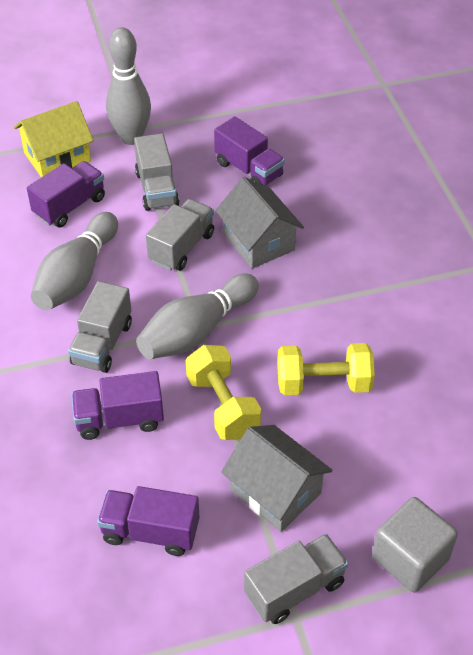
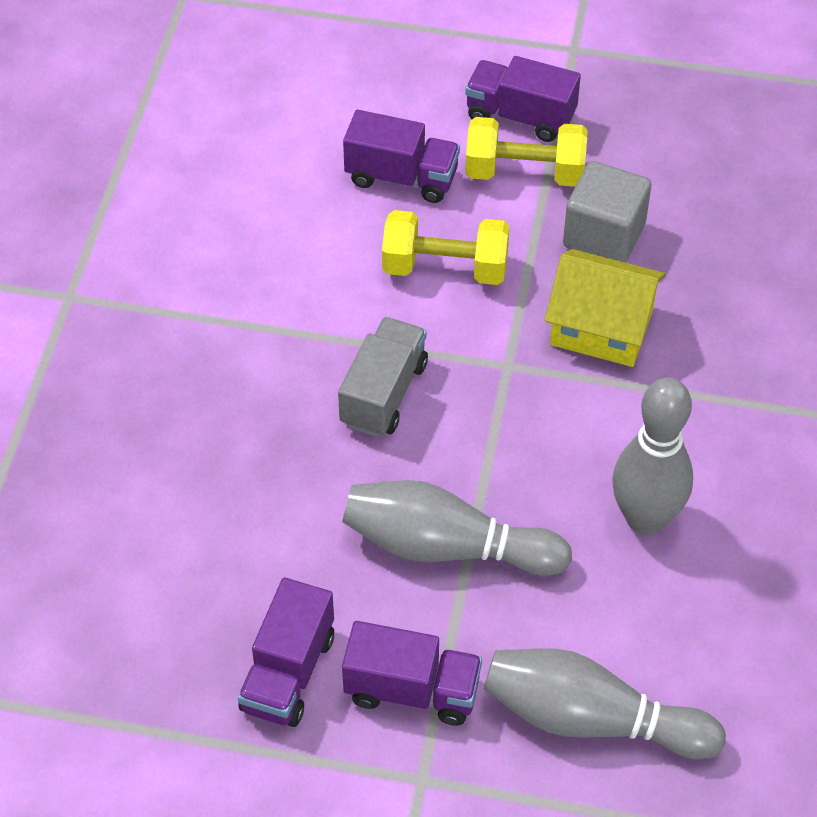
grey house: [215,177,304,269] [221,425,332,532] = 2 -> none = 0
grey truck: [68,281,132,373] [134,133,179,211] [146,199,214,271] [244,534,348,624] = 4 -> [338,317,428,437] = 1

